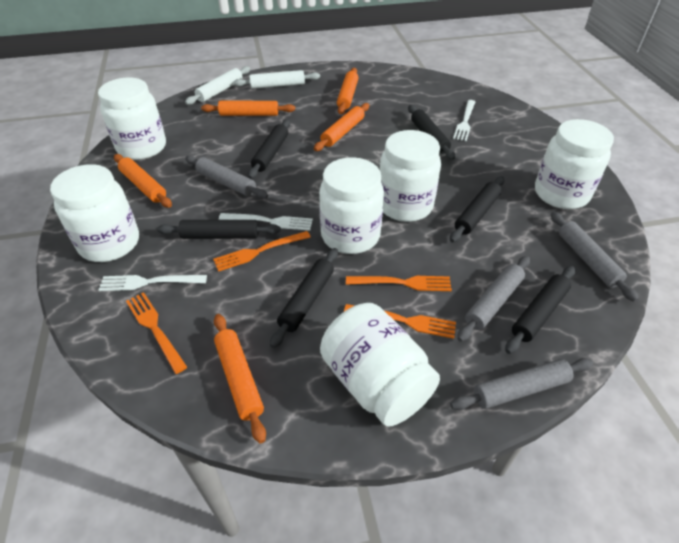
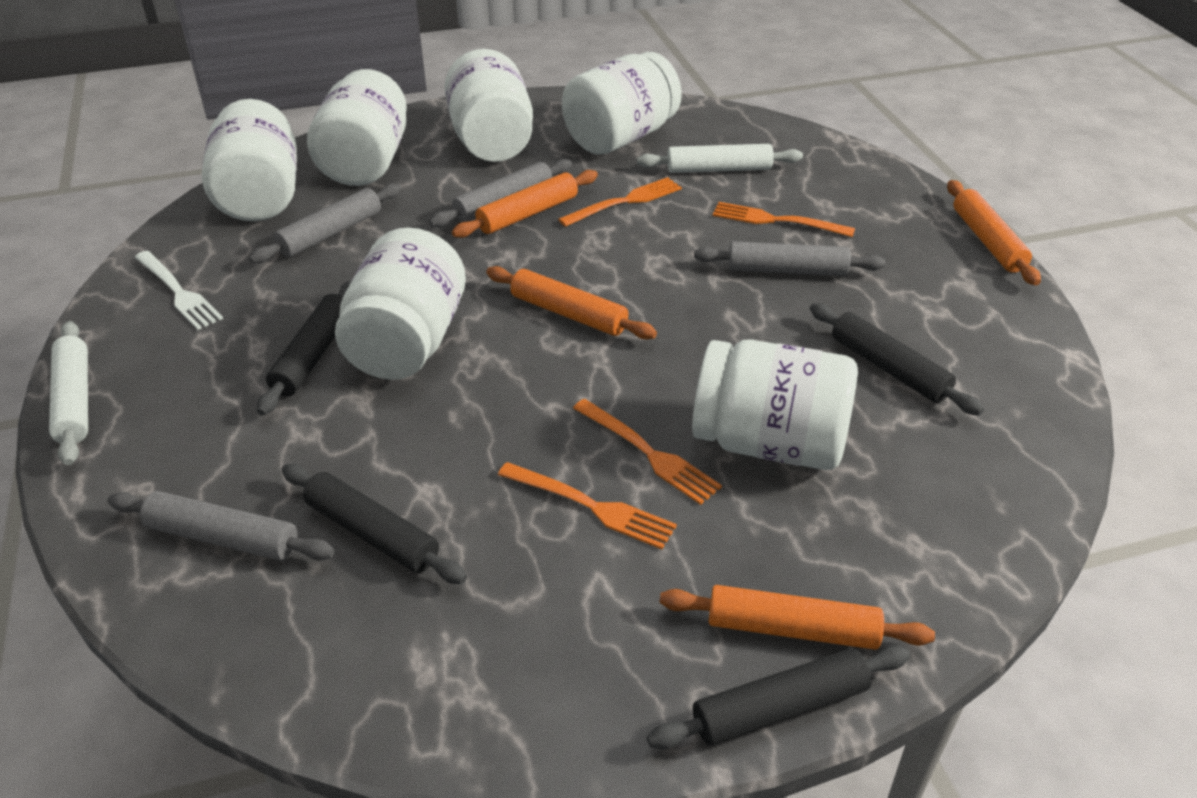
black rolling pin: [157,220,281,239] [248,119,290,179] [270,248,338,348] [408,105,455,160] [450,176,505,243] [505,266,575,354] = 6 -> [257,280,352,415] [282,464,467,584] [647,645,910,749] [810,303,984,415] = 4
orange rolling pin: [114,154,172,208] [201,101,295,116] [214,314,266,444] [314,103,369,151] [337,68,358,114] = 5 -> [452,170,598,238] [486,266,657,339] [660,585,935,650] [947,180,1041,285] = 4
white fork: [99,275,207,291] [219,213,313,231] [453,100,475,141] = 3 -> [134,251,223,330] = 1

